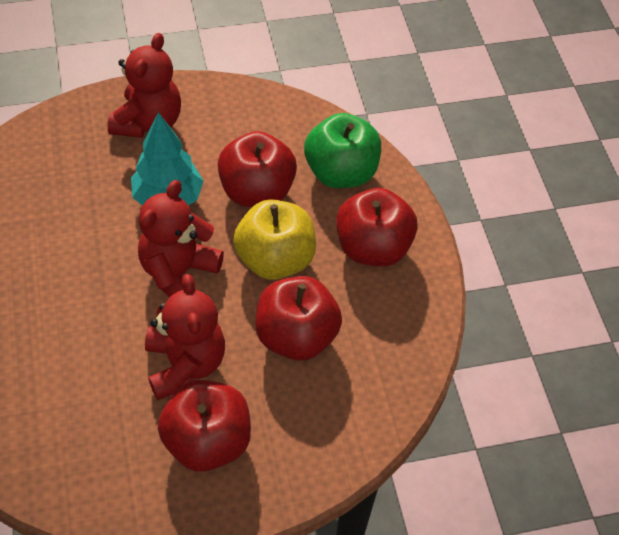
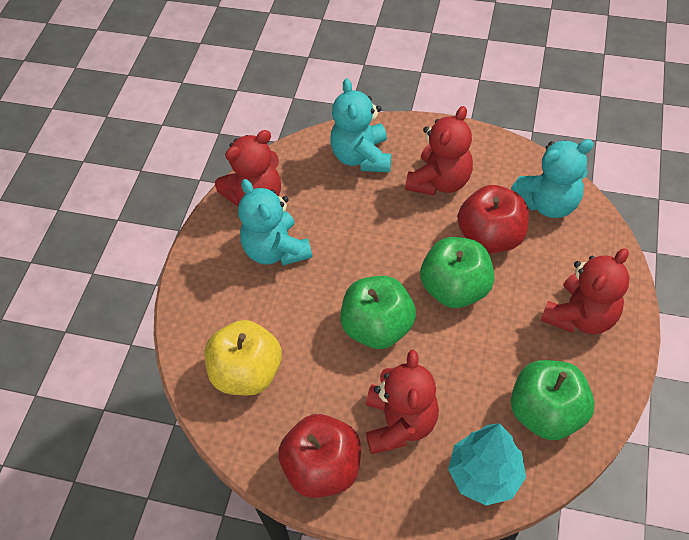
green apple: [304,113,381,188] = 1 -> [340,276,416,349] [420,237,495,308] [511,360,595,440] = 3
red apple: [158,380,251,472] [218,131,297,207] [255,276,342,361] [336,188,418,267] = 4 -> [278,414,361,498] [458,185,529,253] = 2
red teddy bear: [108,33,181,138] [138,180,224,298] [145,274,225,400] = 3 -> [215,130,281,206] [366,350,439,454] [405,106,473,196] [541,248,630,335] = 4
turquoise teddy bear: none = 0 -> [238,179,312,266] [330,78,391,172] [511,139,594,218] = 3

